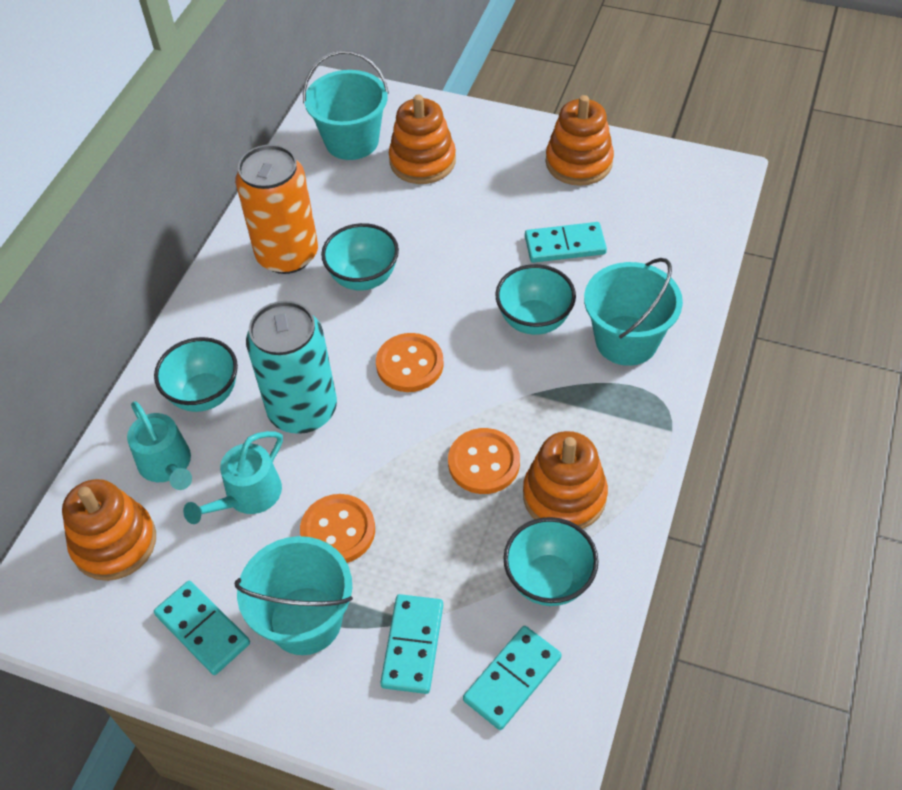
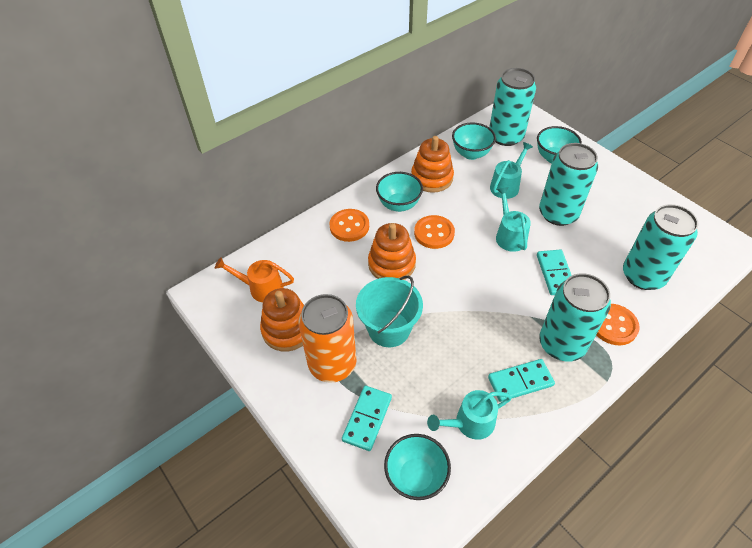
orange stacking toy: [62,479,156,581] [389,94,456,184] [523,431,608,529] [546,95,614,186] = 4 -> [260,288,304,352] [368,223,416,280] [411,136,454,193] = 3
orange watering can: none = 0 -> [215,257,294,302] = 1
turquoise bucket: [235,536,353,655] [303,51,389,160] [584,258,683,366] = 3 -> [356,276,423,347] = 1
turquoise can: [246,301,337,434] = 1 -> [489,68,536,146] [539,143,598,226] [539,273,611,362] [623,204,699,290] = 4
turquoise domino: [154,581,250,675] [380,594,443,694] [463,626,562,730] [525,222,607,263] = 4 -> [342,386,392,451] [488,359,555,402] [537,250,572,295] = 3
turquoise watering can: [127,401,192,490] [183,431,283,524] = 2 -> [427,390,512,440] [490,142,533,199] [496,187,531,252] = 3

